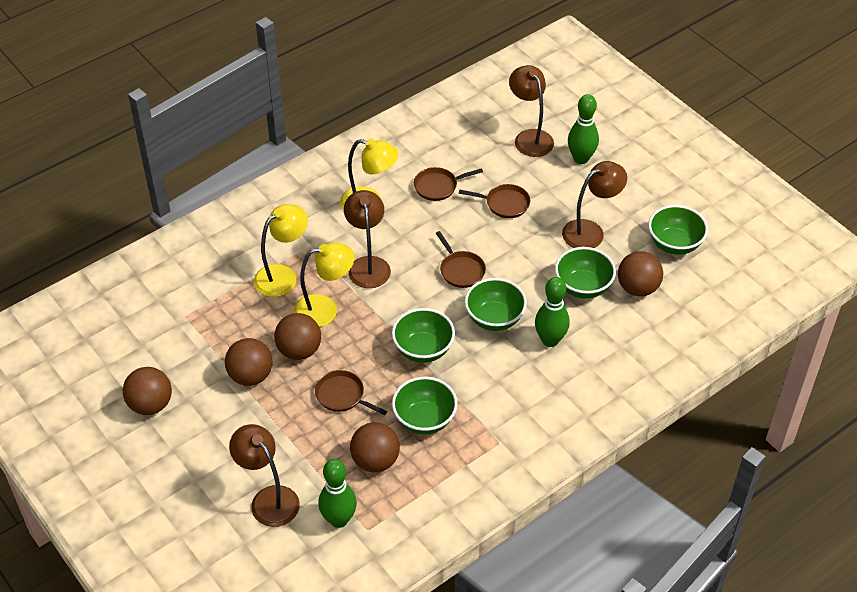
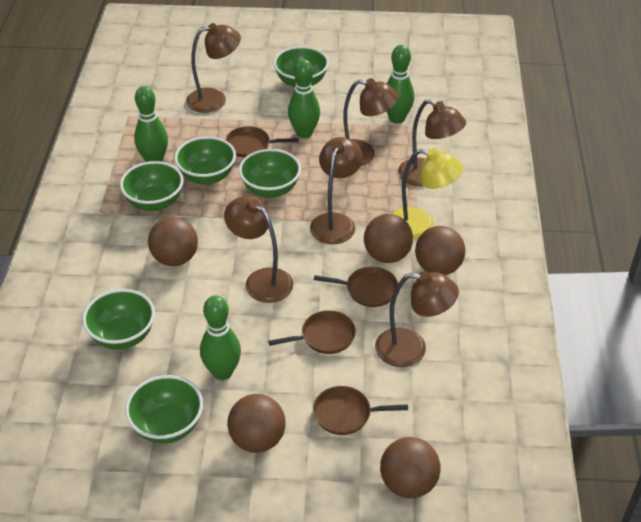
brown lamp: [229,424,300,527] [344,190,391,288] [509,65,554,157] [562,161,627,248] = 4 -> [186,23,241,113] [224,196,293,303] [310,137,363,244] [343,78,399,166] [375,271,459,367] [398,99,466,187] = 6
green bowl: [392,308,455,363] [392,377,458,435] [465,278,527,331] [555,247,616,299] [648,205,708,255] = 5 -> [82,289,155,350] [120,161,184,211] [125,375,203,444] [174,136,236,185] [239,149,301,198] [274,46,329,88] = 6
green bowling pin: [318,459,357,528] [535,277,570,347] [568,94,599,164] = 3 -> [134,86,168,162] [200,295,241,380] [288,59,320,138] [386,45,414,124] = 4
yellow lamp: [254,204,308,297] [294,242,355,327] [340,138,399,210] = 3 -> [392,148,463,239] = 1

